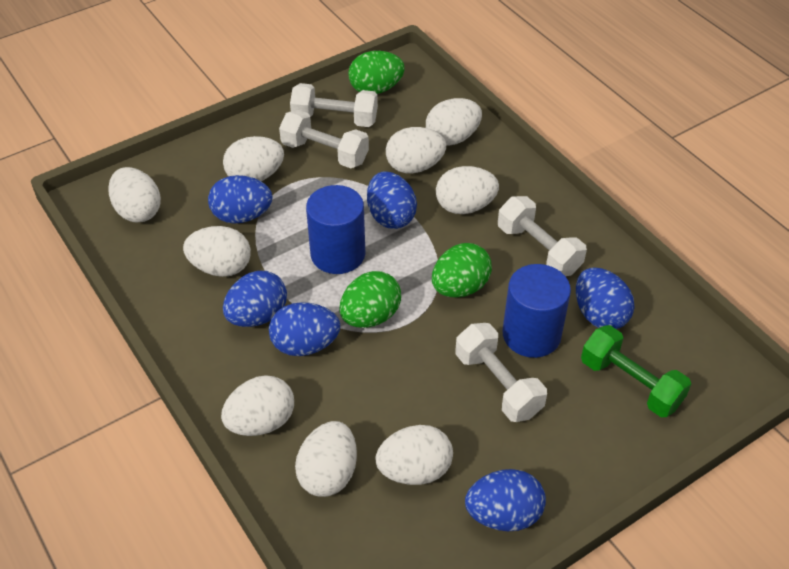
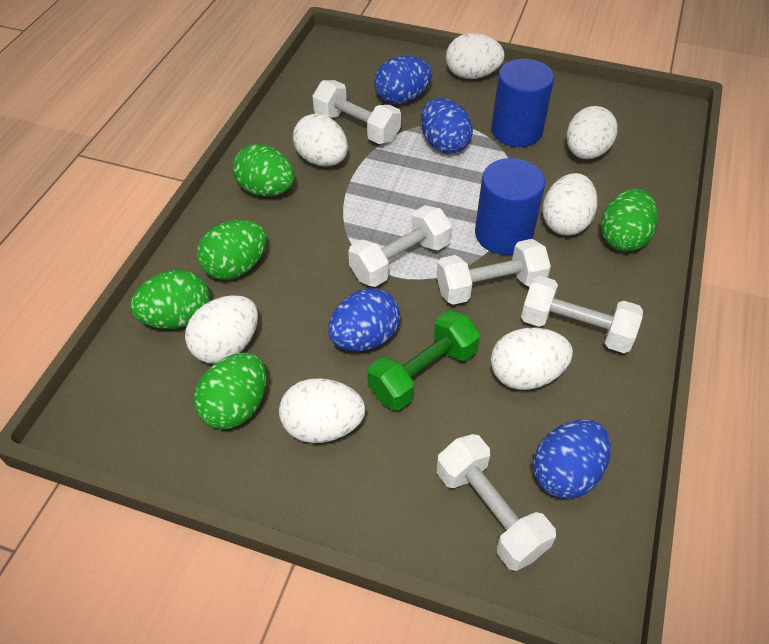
blue egg: [208,175,272,224] [223,271,287,327] [269,302,340,356] [367,171,417,229] [465,469,546,531] [576,268,634,329] = 6 -> [328,288,401,351] [374,56,432,104] [421,98,473,154] [533,419,611,499] = 4
green egg: [339,271,401,328] [348,51,405,94] [432,243,492,297] = 3 -> [130,270,210,329] [194,352,267,430] [197,220,267,280] [232,144,295,197] [601,189,658,252] = 5
white dumbbell: [279,110,369,168] [290,83,378,127] [455,323,547,422] [498,196,587,276] = 4 -> [312,80,401,144] [348,205,452,287] [437,239,551,305] [437,434,556,571] [521,276,643,353] = 5
white egg: [108,167,161,223] [183,226,251,277] [221,375,294,436] [223,136,284,181] [295,421,357,497] [375,425,453,485] [386,127,446,174] [426,98,482,146] [436,166,499,214] = 9 -> [185,295,258,364] [279,378,365,443] [293,114,348,166] [446,33,505,79] [491,328,573,390] [543,173,598,235] [567,106,618,159] = 7

